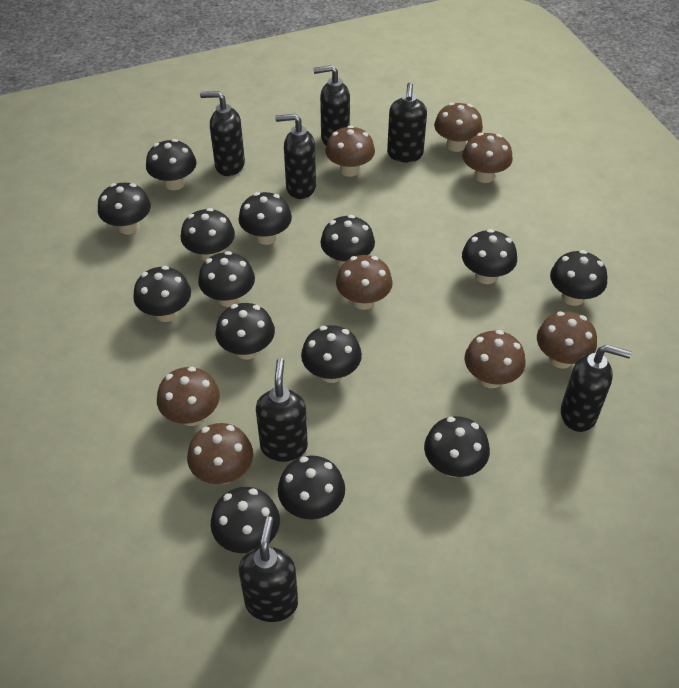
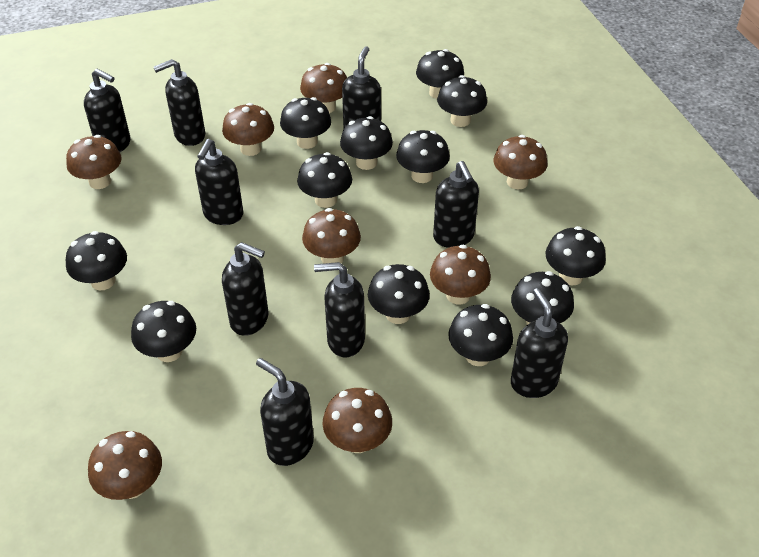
black mushroom: [98,183,151,235] [133,266,191,322] [146,139,196,190] [180,208,235,261] [198,251,255,307] [211,487,280,553] [215,303,275,360] [238,192,292,245] [278,456,345,519] [301,325,362,383] [320,215,375,267] [424,416,490,477] [462,229,517,284] [550,250,607,306] = 14 -> [66,231,127,290] [131,301,196,362] [280,97,331,149] [297,152,352,208] [340,116,393,170] [368,264,430,324] [396,130,450,183] [416,49,464,99] [437,75,487,127] [448,304,513,366] [511,271,574,325] [546,226,606,286] = 12
black soap dispenser: [200,91,245,176] [239,516,298,622] [256,358,308,462] [275,114,316,199] [313,65,350,145] [387,83,427,162] [561,345,631,432] = 7 -> [84,69,130,152] [153,59,205,146] [195,139,243,225] [222,242,268,336] [256,358,314,466] [314,262,365,358] [342,46,381,128] [433,161,479,248] [511,288,568,398] = 9

